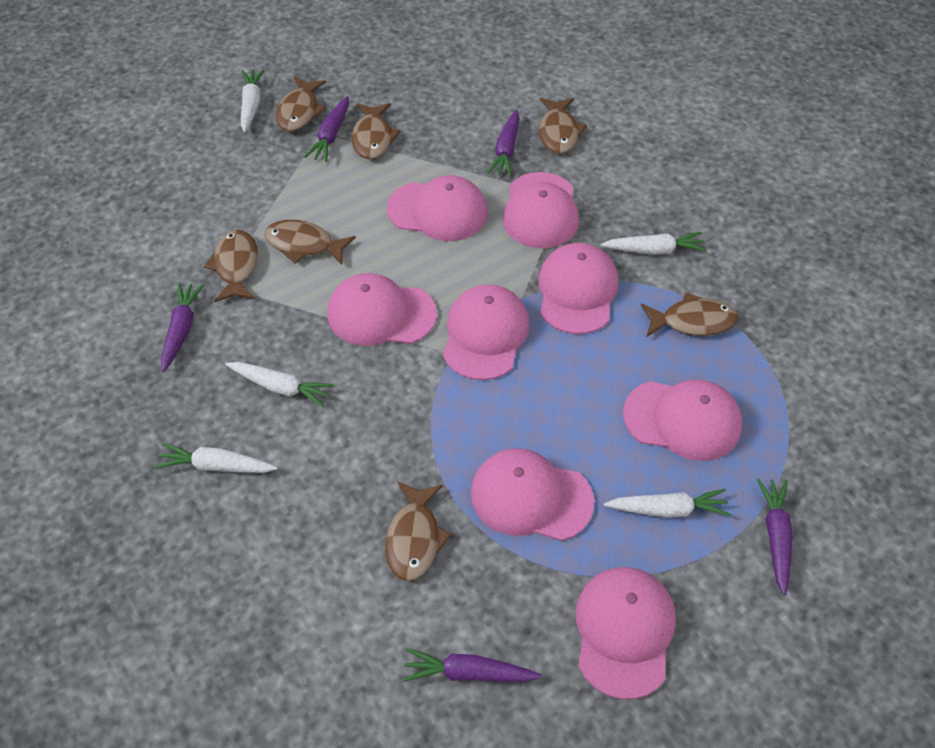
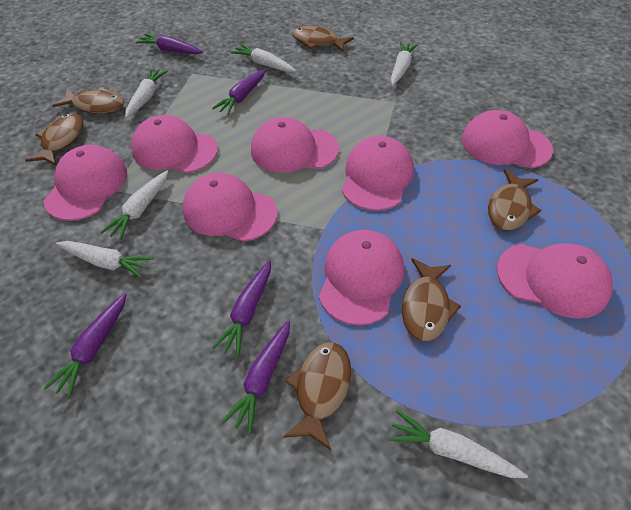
brown fish: [204,230,258,302] [265,220,356,265] [276,76,326,132] [351,103,401,160] [385,481,452,581] [539,98,587,154] [641,292,738,337] = 7 -> [25,113,84,166] [52,87,124,113] [283,342,351,450] [292,25,354,52] [402,258,461,341] [488,169,542,231] = 6
white carrot: [155,443,277,473] [225,362,335,407] [241,69,264,133] [601,232,707,255] [604,489,731,518] = 5 -> [56,241,154,279] [101,171,168,240] [125,68,167,118] [230,44,296,72] [388,410,528,478] [391,42,418,86] = 6

